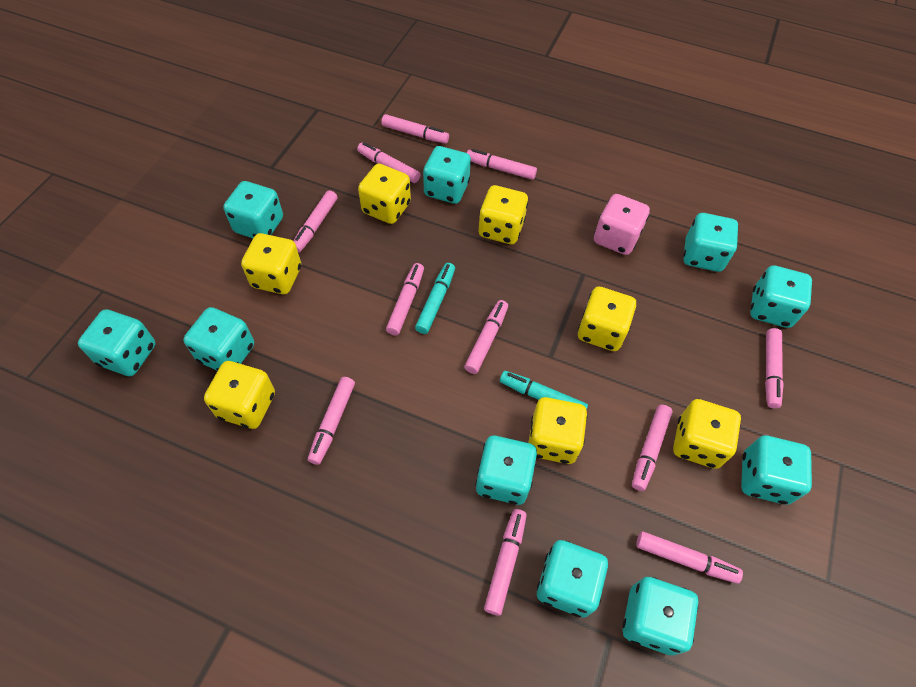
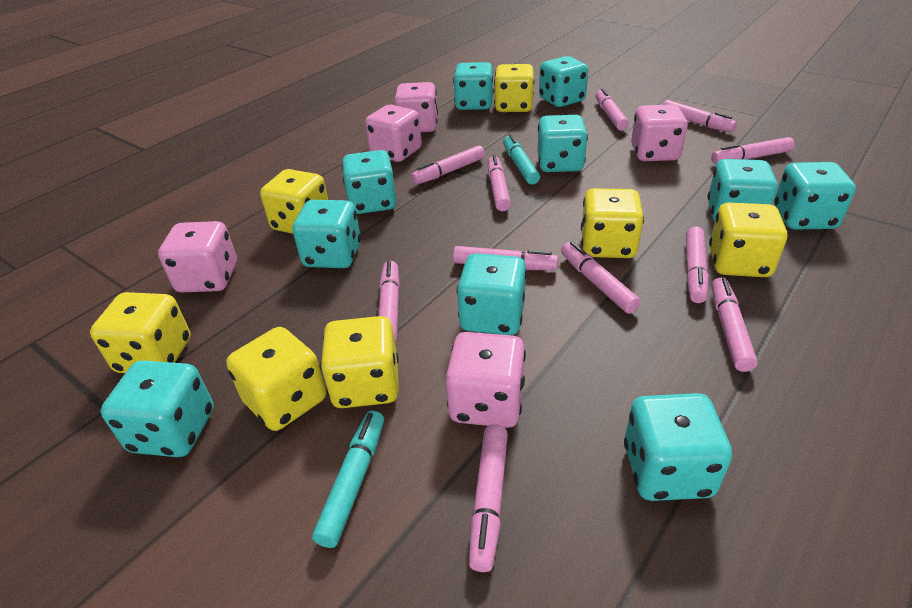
pink dice: [594,194,650,255] = 1 -> [158,221,237,293] [365,105,422,162] [394,82,438,132] [446,332,526,428] [631,104,688,161] = 5

